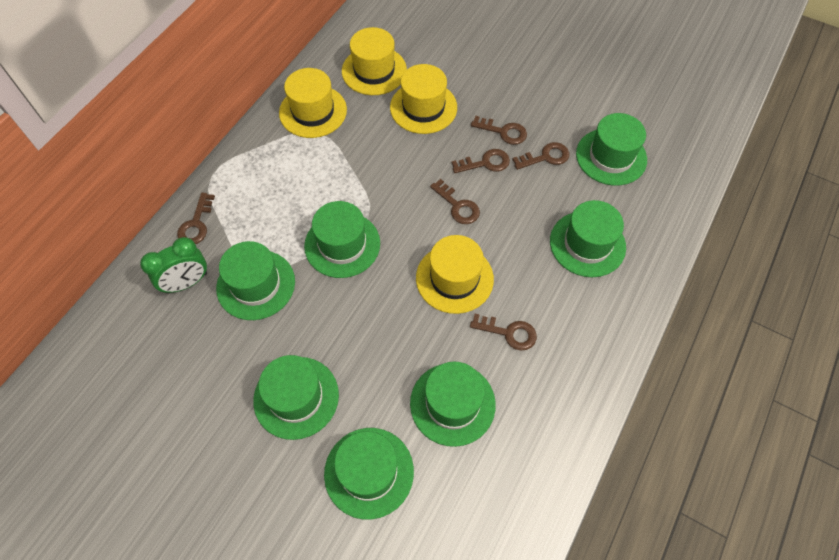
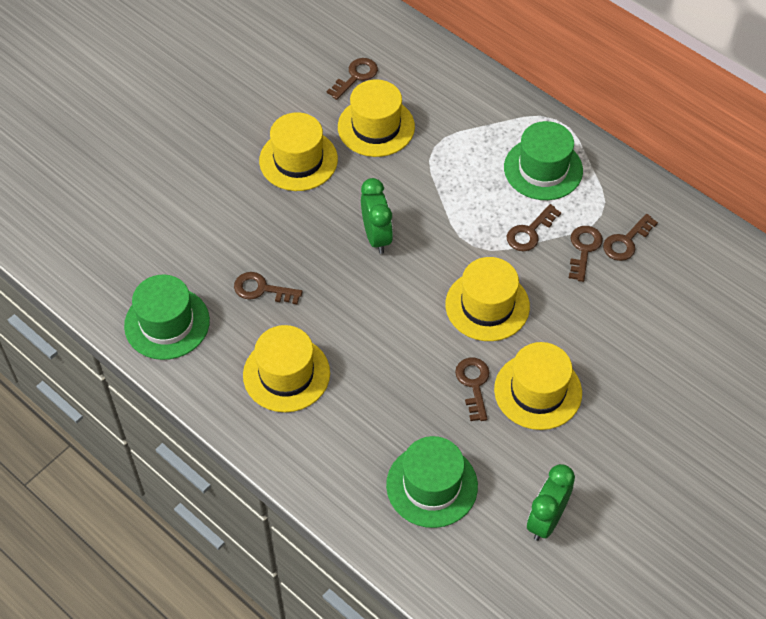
green clock: [140,237,207,293] = 1 -> [361,178,393,254] [527,464,575,541] = 2
green hat: [216,241,295,320] [253,355,339,440] [304,201,380,278] [324,428,414,520] [410,362,496,447] [550,200,626,277] [576,113,647,186] = 7 -> [124,275,210,360] [386,436,478,528] [504,121,583,200] = 3
yellow hat: [279,68,347,138] [342,27,407,95] [390,64,457,134] [416,235,494,314] = 4 -> [243,325,330,412] [259,112,338,191] [338,79,415,157] [445,257,530,341] [494,342,582,430] = 5

